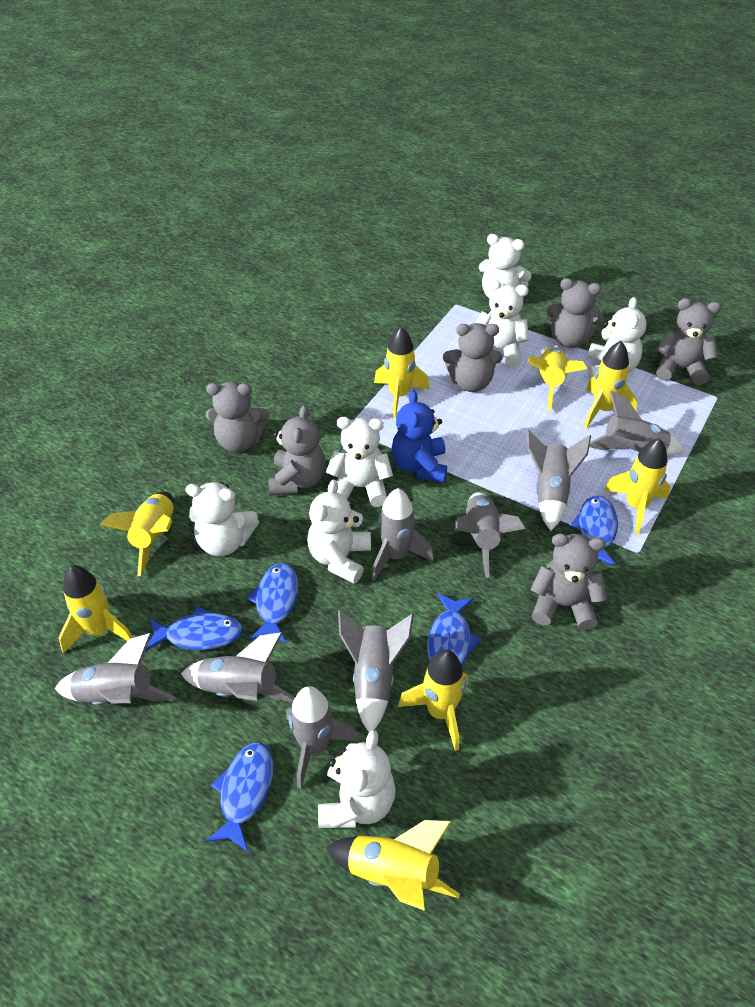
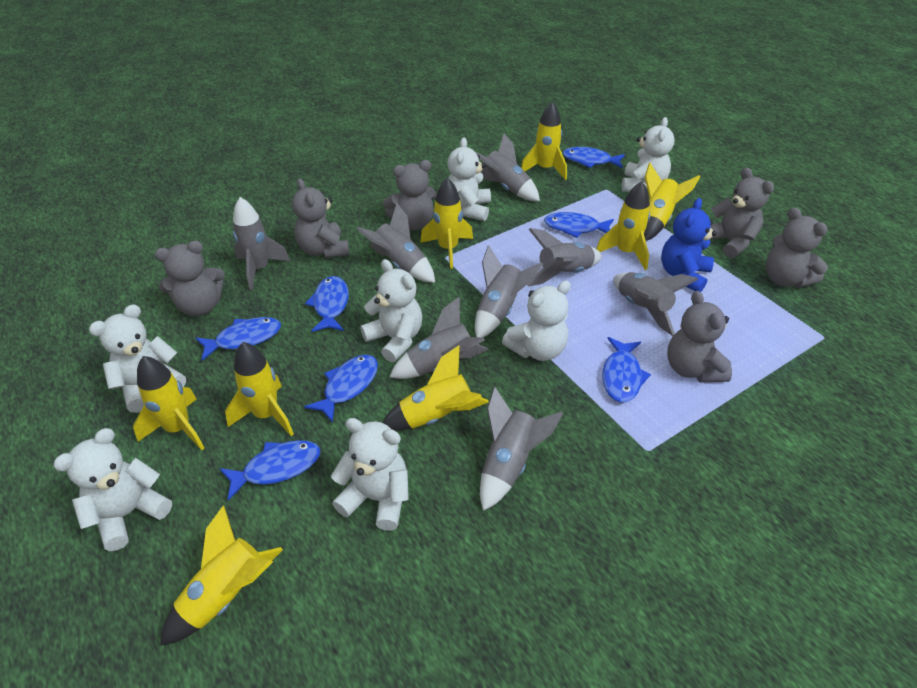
blue fish: [145,606,243,651] [205,742,273,851] [246,563,299,643] [427,593,481,666] [570,495,618,567] = 5 -> [196,317,281,361] [219,440,320,501] [304,355,378,423] [305,276,349,332] [544,212,614,238] [562,147,625,168] [602,337,651,403] = 7

